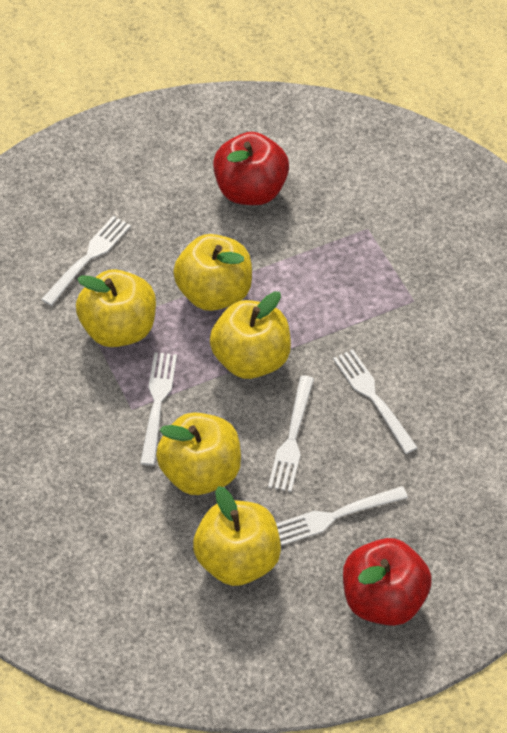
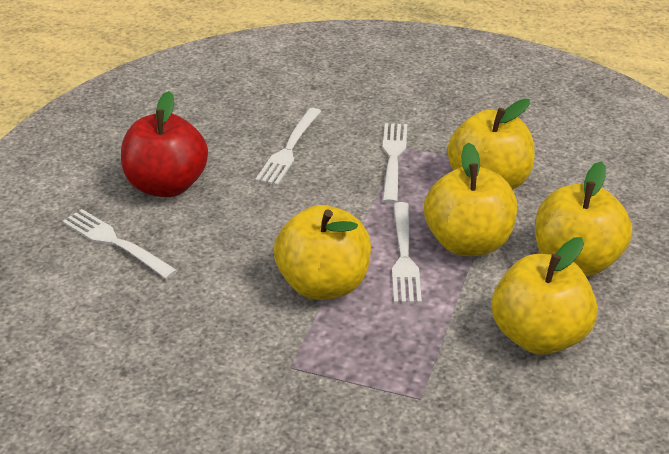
red apple: [213,132,289,205] [343,538,432,626] = 2 -> [121,91,208,197] = 1
white fork: [41,216,131,306] [140,352,177,466] [268,376,314,492] [276,486,408,545] [333,349,418,454] = 5 -> [62,209,178,279] [255,108,321,186] [382,123,407,204] [392,202,422,303] = 4

